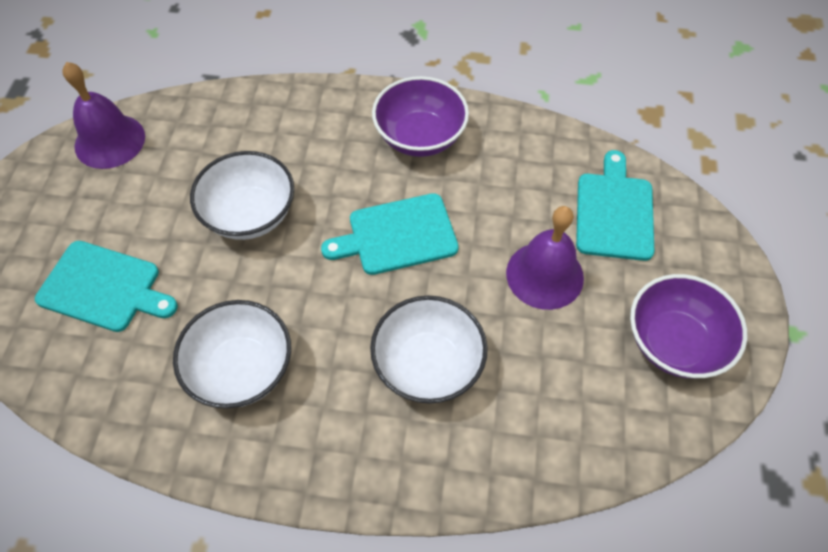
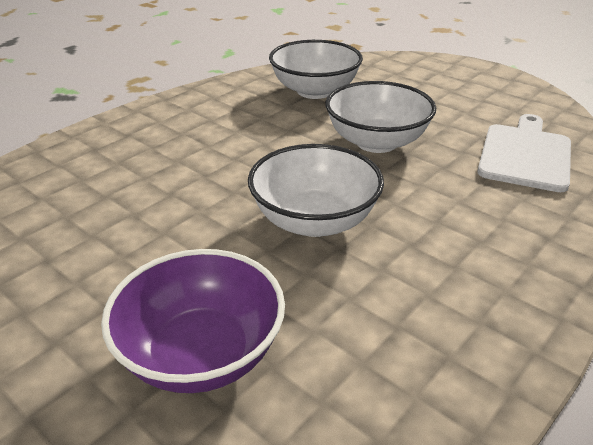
purple bell: [62,62,145,169] [506,206,584,310] = 2 -> none = 0
purple bowl: [372,76,469,157] [630,274,747,378] = 2 -> [101,249,285,393] = 1
turquoise cutting board: [35,241,178,332] [321,193,459,275] [576,150,654,261] = 3 -> none = 0
white cutting board: none = 0 -> [477,114,571,192] = 1

